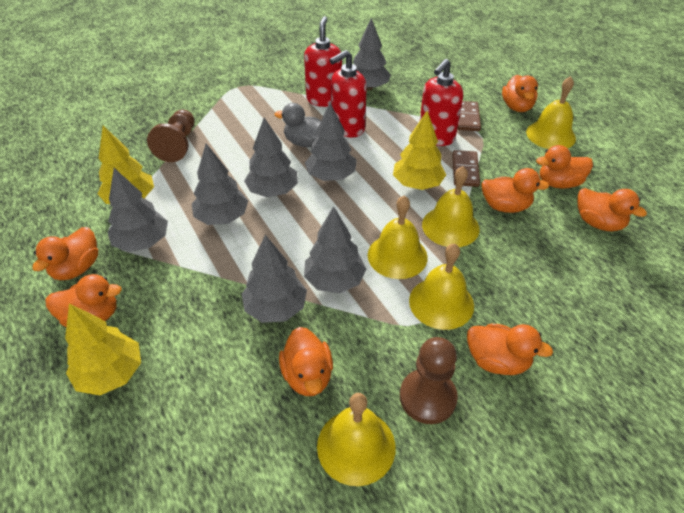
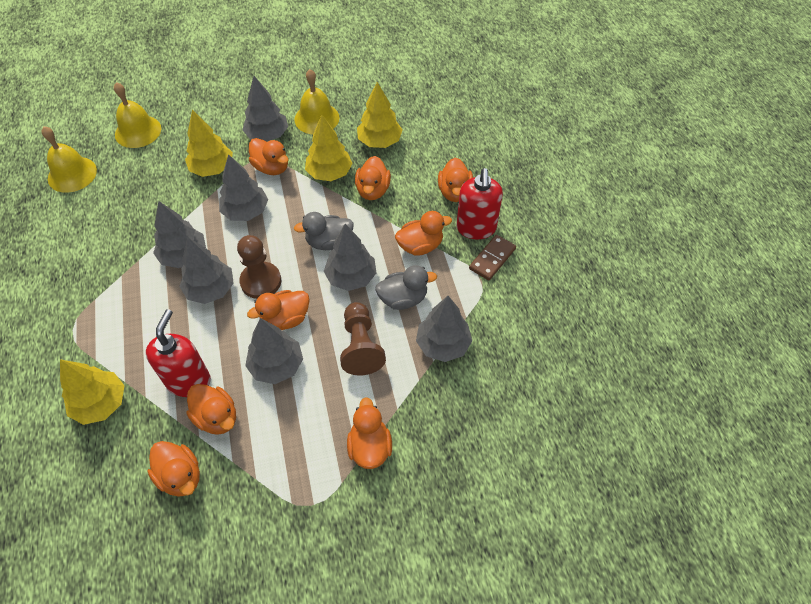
brown domino: [452,150,480,187] [457,101,481,131] = 2 -> [469,235,516,280] = 1
grey duck: [274,103,321,147] = 1 -> [294,212,354,250] [375,265,437,310] = 2
red soap dispenser: [304,16,342,107] [330,50,367,137] [420,59,463,146] = 3 -> [146,309,211,397] [456,168,503,240] = 2
yellow bell: [317,393,396,486] [367,196,428,279] [409,243,474,330] [422,166,480,247] [526,76,576,149] = 5 -> [41,126,97,193] [114,82,161,148] [294,69,339,135] = 3
yellow tree: [65,304,141,395] [98,126,154,204] [393,111,446,190] = 3 -> [60,360,125,425] [185,110,233,177] [305,115,353,181] [357,82,402,148] = 4

